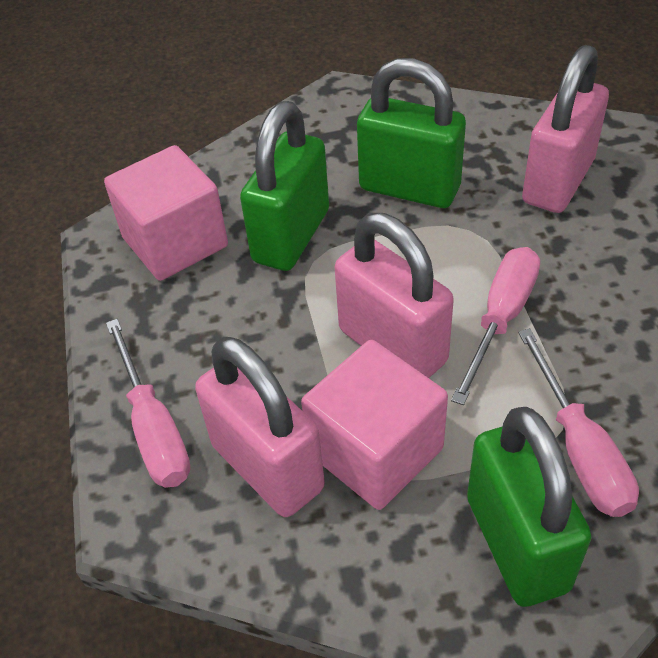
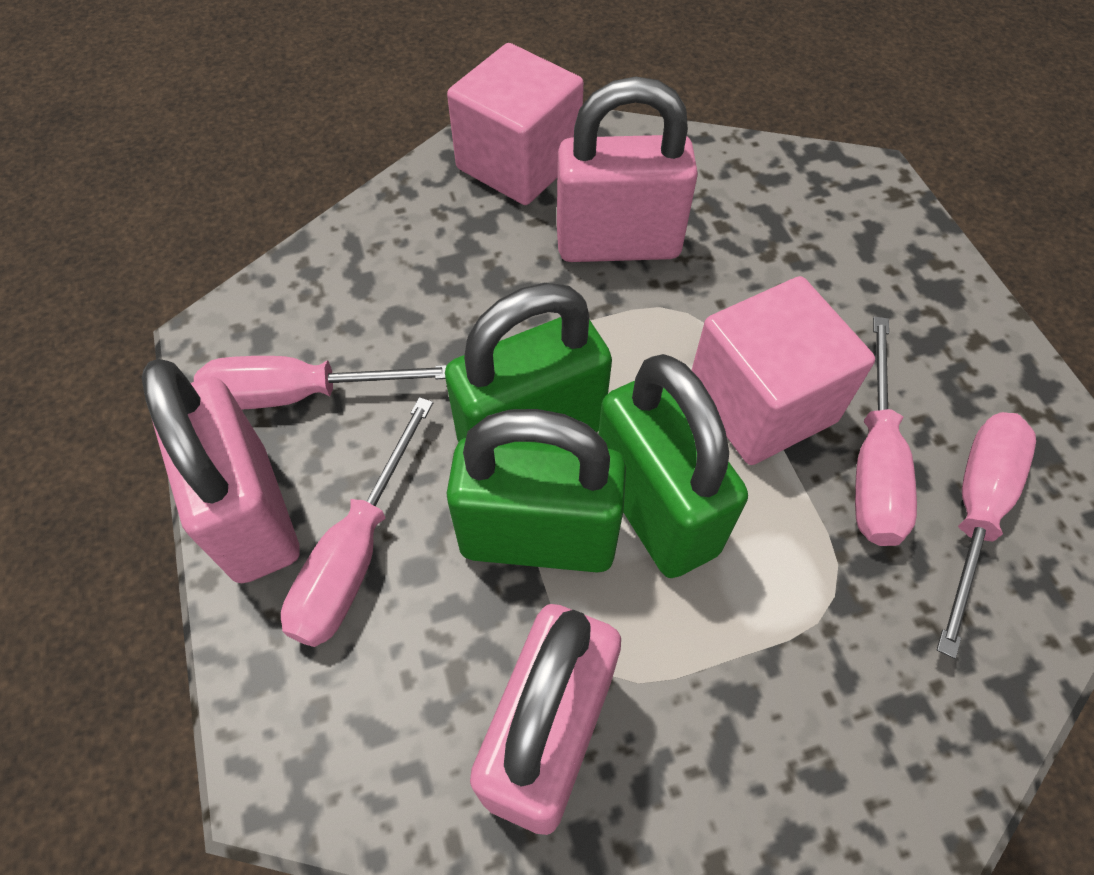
pink screwdriver: [106,319,191,488] [451,247,540,405] [518,328,639,517] = 3 -> [194,356,447,410] [281,397,433,647] [855,316,917,546] [937,412,1036,659] = 4

